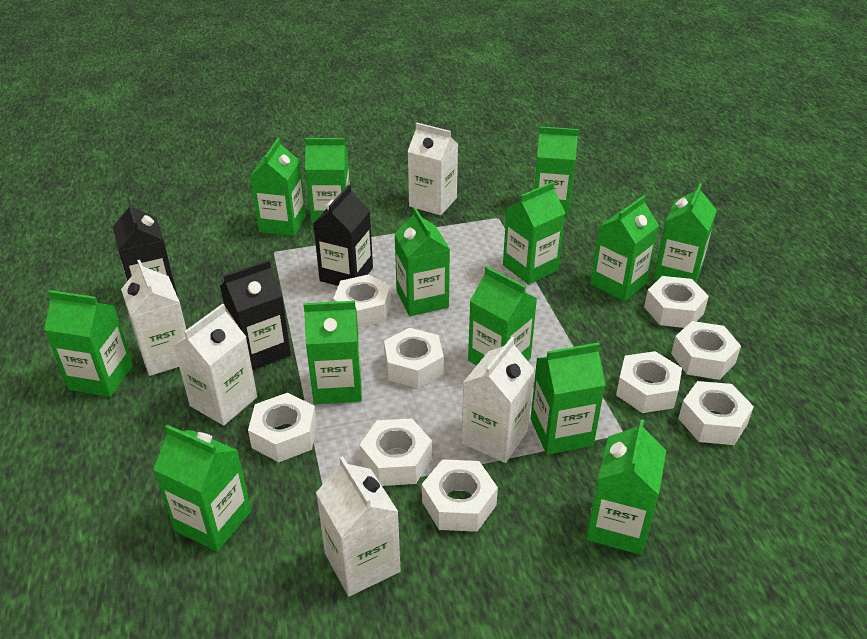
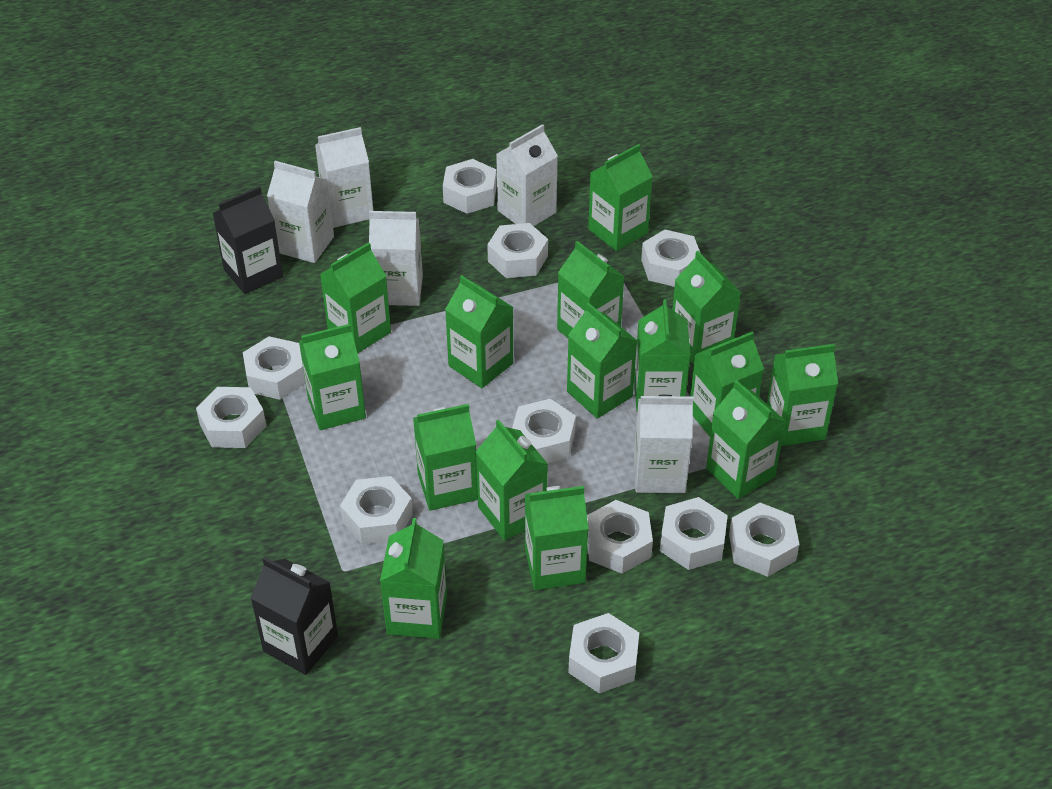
black carton: [113,200,178,297] [220,260,291,370] [313,185,373,286] = 3 -> [213,186,283,294] [251,557,338,675] = 2
green carton: [44,290,133,397] [153,425,251,552] [250,138,306,236] [304,301,362,404] [305,138,350,225] [394,207,450,316] [468,267,537,366] [503,182,565,285] [530,342,605,455] [534,126,579,215] [586,419,666,555] [590,195,659,302] [654,183,717,283] = 13 -> [299,324,366,430] [320,242,391,353] [380,518,447,639] [413,404,478,511] [445,275,513,388] [475,420,548,541] [525,486,589,590] [557,241,625,338] [567,303,637,419] [588,144,653,251] [634,299,691,411] [672,251,741,364] [690,331,764,437] [706,380,786,499] [767,344,838,446] = 15
white nut: [248,393,317,462] [333,274,391,328] [360,418,432,486] [384,328,444,388] [422,459,498,532] [616,351,682,413] [644,276,709,328] [671,321,741,380] [678,381,754,445] = 9 -> [196,387,266,448] [243,336,305,400] [340,476,413,545] [443,159,497,214] [487,223,548,278] [512,399,576,463] [568,613,639,693] [587,500,653,574] [641,229,700,287] [660,497,728,570] [729,503,799,577] = 11

